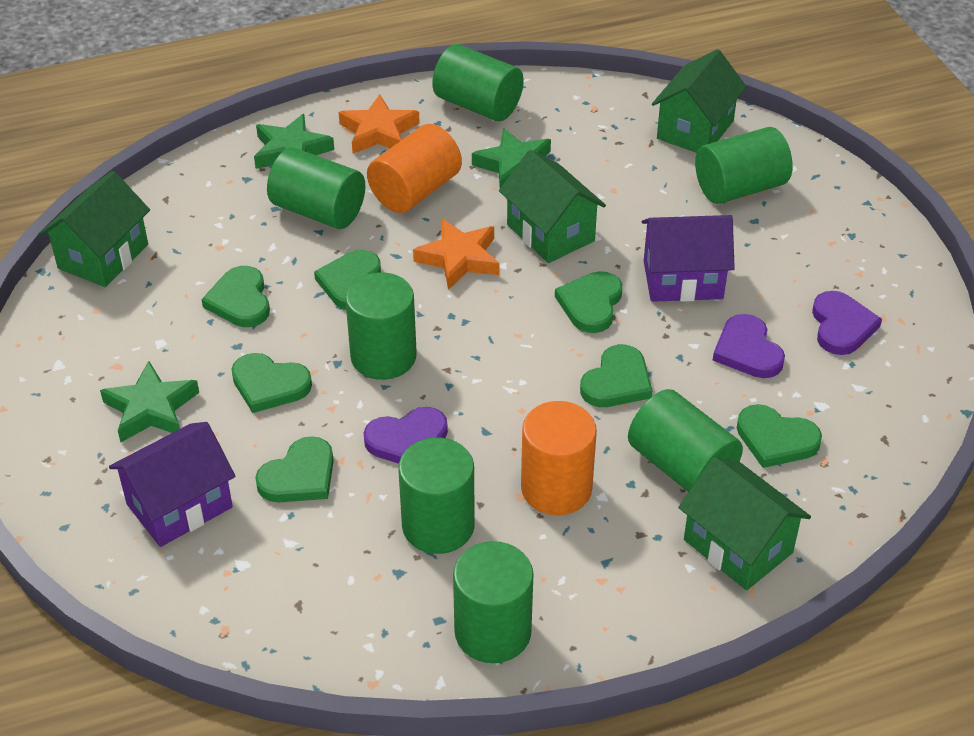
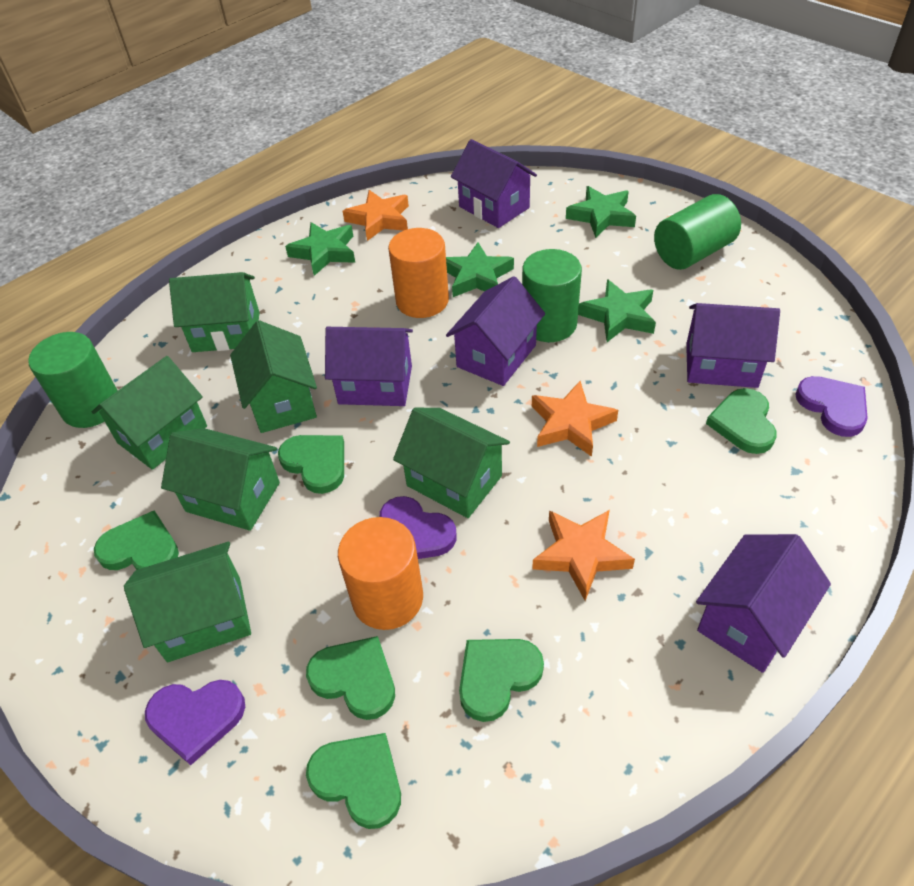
green cylinder: [267,148,365,229] [345,272,417,380] [398,438,475,554] [432,44,524,122] [453,541,534,663] [628,389,743,492] [695,127,793,204] = 7 -> [28,332,118,428] [522,249,582,342] [654,194,741,270] = 3
green heart: [201,266,270,327] [231,353,312,413] [255,436,334,502] [314,250,381,310] [555,271,622,333] [580,345,652,407] [737,404,822,468] = 7 -> [94,510,179,570] [278,435,344,494] [306,636,395,720] [306,733,401,829] [459,639,544,722] [706,388,777,454] = 6
green house: [39,171,150,287] [499,150,606,263] [652,49,747,153] [678,457,811,591] = 4 -> [92,356,207,470] [124,542,251,662] [161,428,280,531] [169,272,260,352] [230,320,317,433] [393,408,510,518] = 6
green star: [100,361,199,442] [254,114,334,169] [472,128,551,188] = 3 -> [285,222,355,276] [446,243,514,297] [566,186,636,238] [578,279,656,342] = 4
orange star: [339,94,420,154] [413,219,499,290] = 2 -> [343,190,409,241] [532,381,618,457] [532,510,635,601] = 3
purple house: [109,422,235,547] [642,215,735,302] = 2 -> [325,327,413,406] [446,276,545,386] [451,139,537,228] [686,303,780,388] [696,534,831,673] = 5

